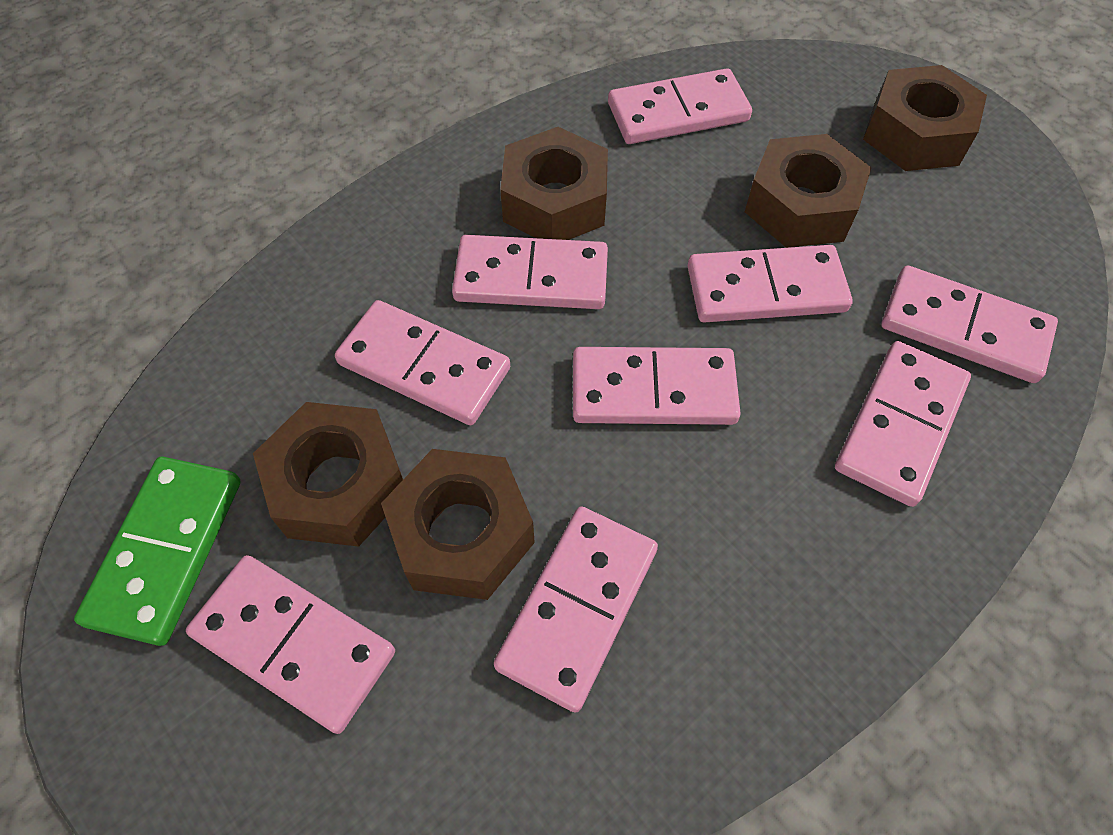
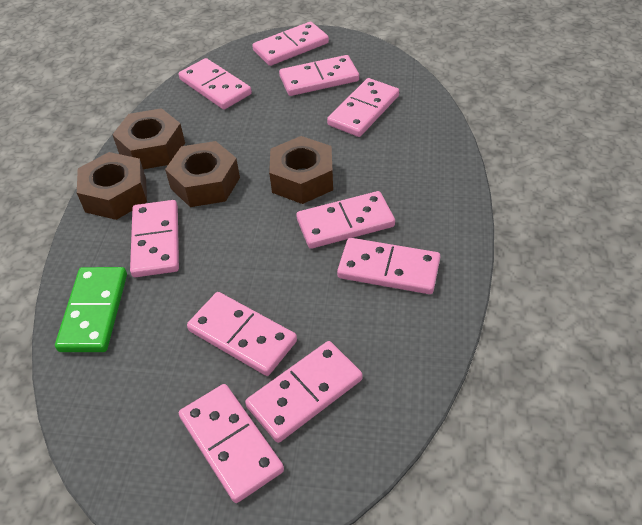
brown nut: [253,402,403,547] [381,449,535,600] [500,127,608,240] [745,134,871,248] [863,65,987,171] = 5 -> [77,152,147,220] [112,108,185,169] [165,141,240,207] [269,136,333,204] = 4
pink domino: [186,555,395,734] [335,300,510,425] [452,235,608,309] [494,506,658,713] [573,347,741,425] [608,68,752,144] [688,245,853,323] [835,341,971,507] [882,266,1058,383] = 9 -> [130,200,179,277] [179,58,252,110] [179,384,284,503] [187,292,297,376] [245,341,362,443] [252,22,329,66] [279,55,359,96] [296,191,395,249] [327,78,399,137] [337,238,440,294] = 10

